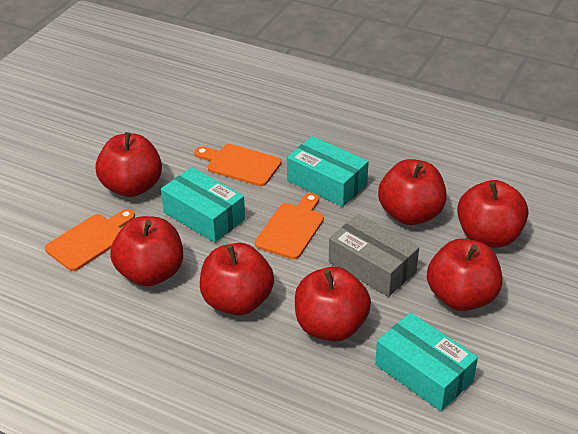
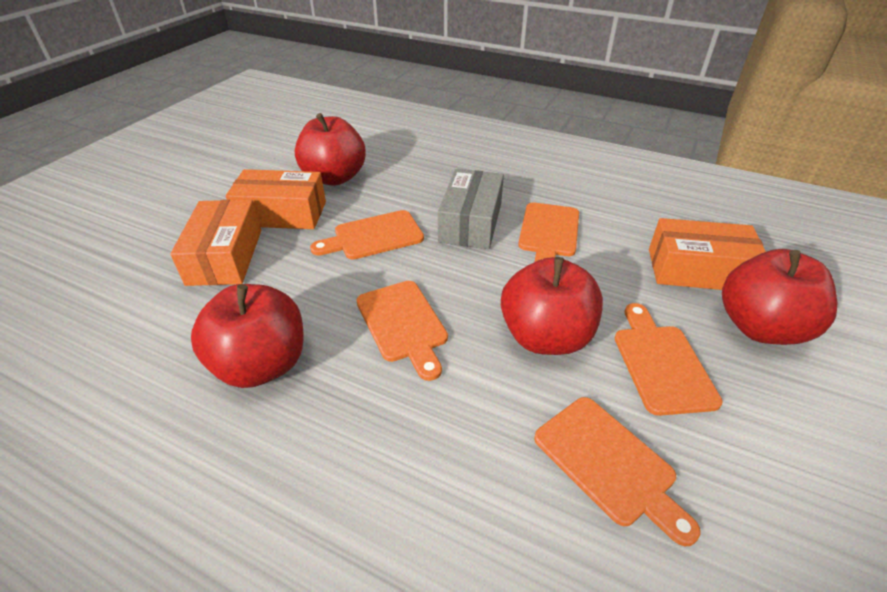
orange box: none = 0 -> [170,200,261,286] [226,169,326,229] [649,218,766,290] = 3
orange cutting board: [45,209,135,271] [194,144,281,186] [255,193,324,259] = 3 -> [310,210,424,259] [357,281,448,381] [518,202,579,262] [534,397,700,546] [615,303,723,416] = 5
red apple: [95,132,162,197] [110,216,183,286] [200,243,274,315] [295,267,371,341] [378,159,447,225] [427,239,502,311] [457,180,528,248] = 7 -> [191,284,304,388] [295,113,366,185] [501,257,603,355] [722,249,838,345] = 4
turquoise box: [161,167,245,243] [287,136,368,207] [375,313,478,411] = 3 -> none = 0

